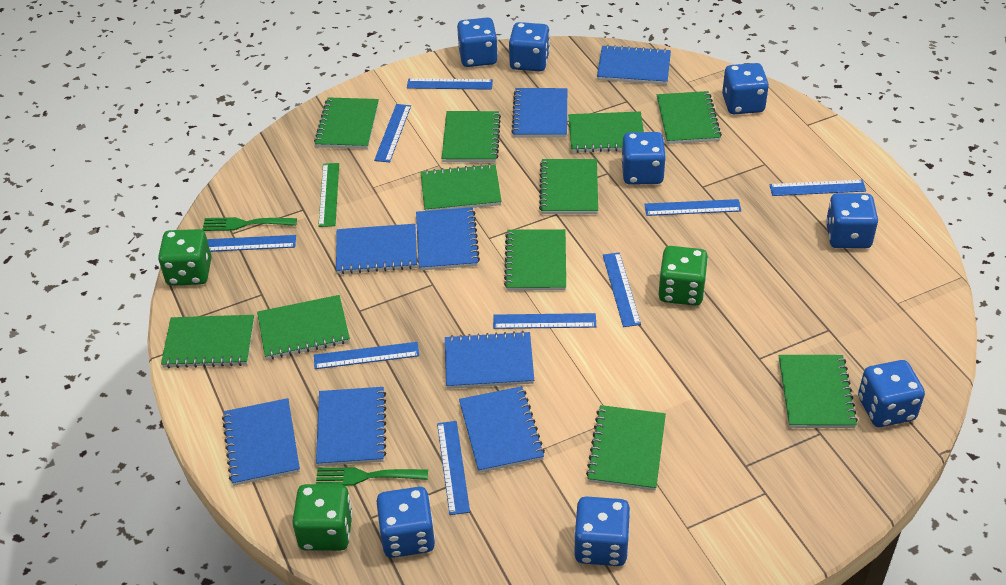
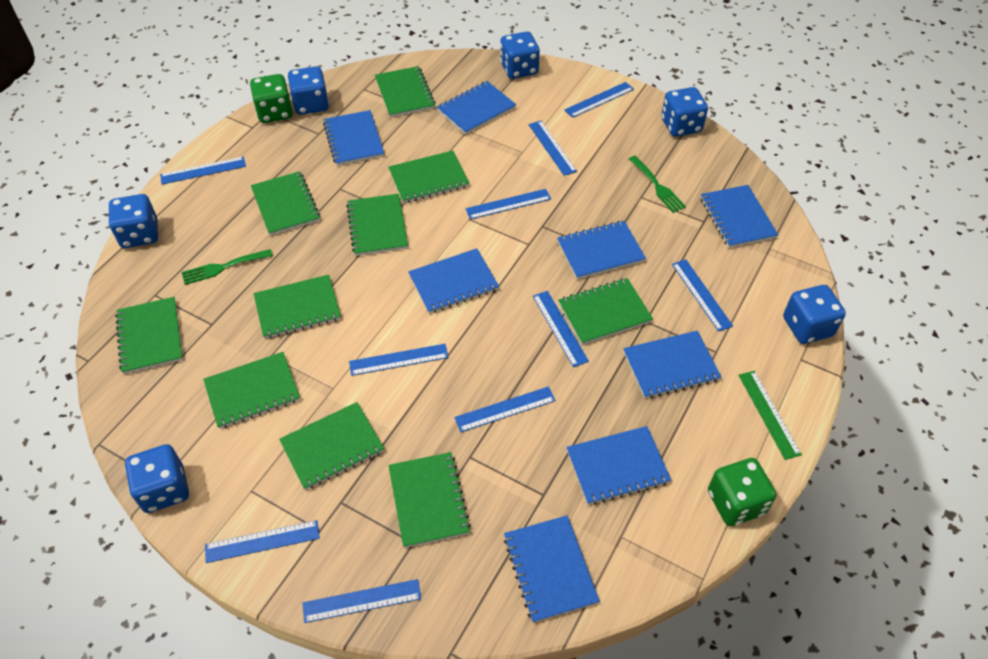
blue dice: [377,487,435,558] [457,18,498,67] [509,22,550,71] [574,496,631,566] [622,132,666,185] [722,63,769,114] [826,193,878,248] [858,360,925,427] = 8 -> [109,194,158,248] [125,444,189,513] [288,66,329,115] [500,31,540,79] [661,87,708,137] [783,285,846,344] = 6
blue ruler: [207,235,296,252] [314,342,419,369] [374,104,411,163] [407,78,493,90] [437,421,470,515] [493,313,596,329] [603,252,641,327] [645,199,741,216] [769,180,866,196] = 9 -> [160,156,246,185] [205,520,320,563] [302,579,421,623] [349,344,449,376] [455,386,556,432] [466,189,551,220] [529,121,577,176] [533,291,589,367] [564,82,634,118] [672,259,733,332] = 10
green dice: [158,229,212,286] [292,484,353,551] [658,246,708,306] = 3 -> [250,74,293,123] [708,458,776,526] = 2
green notebook: [161,315,254,368] [257,295,350,359] [314,98,379,149] [421,164,502,211] [442,111,501,162] [504,229,566,291] [539,159,598,214] [568,112,644,153] [586,405,666,491] [657,91,722,144] [779,355,858,428] = 11 -> [115,297,183,374] [203,352,300,429] [251,171,320,236] [254,275,341,339] [279,402,384,490] [346,194,408,256] [375,66,436,117] [388,452,471,548] [389,151,469,203] [558,278,653,345] = 10

